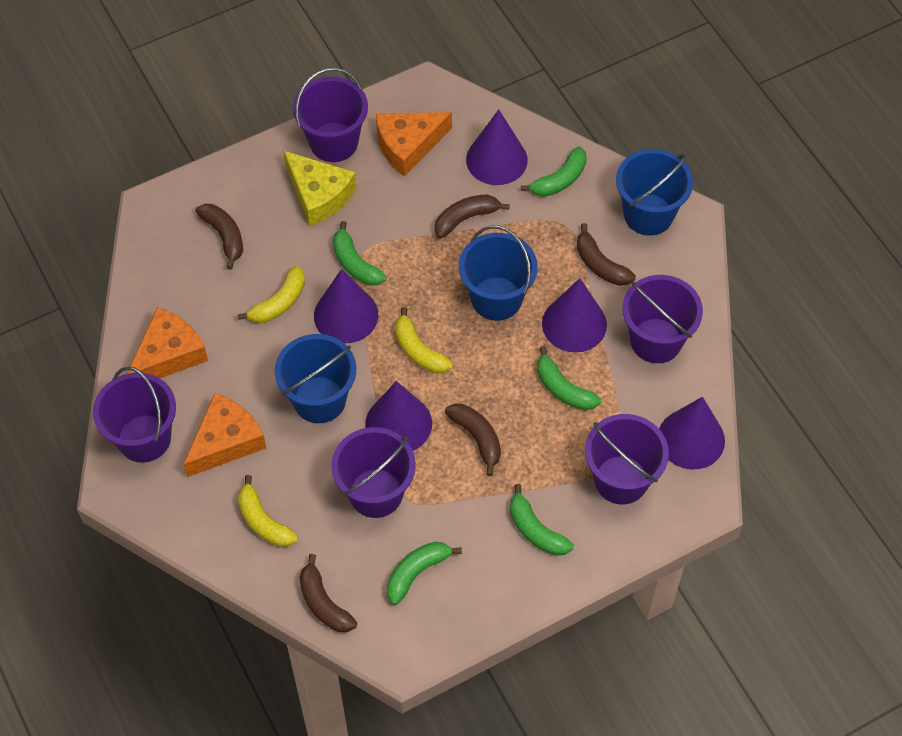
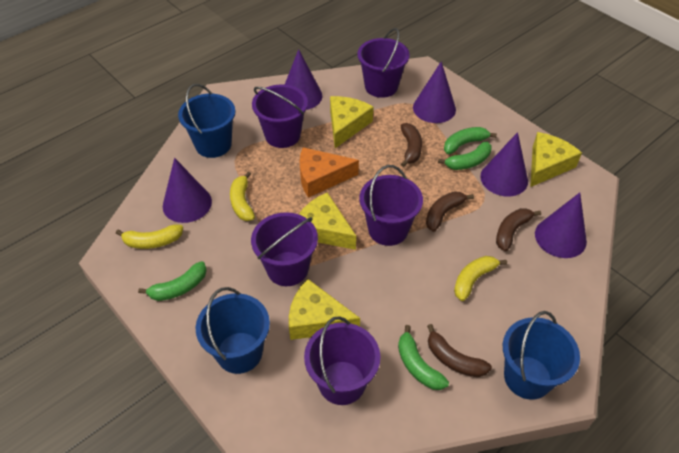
brown banana: [195,204,243,270] [300,554,357,632] [435,194,510,238] [445,404,501,476] [577,223,636,286] = 5 -> [401,123,422,167] [426,191,474,232] [427,324,492,377] [496,208,541,251] = 4
green banana: [333,221,387,286] [387,542,462,605] [510,484,574,556] [521,146,587,197] [537,346,601,410] = 5 -> [138,261,207,301] [398,325,449,390] [438,142,492,170] [444,127,497,154] = 4
orange cheese: [127,307,208,378] [184,393,266,477] [376,112,452,177] = 3 -> [300,147,359,198] = 1
yellow cheese: [284,151,356,226] = 1 -> [289,279,360,340] [299,192,356,250] [330,96,373,148] [530,132,582,187] = 4

